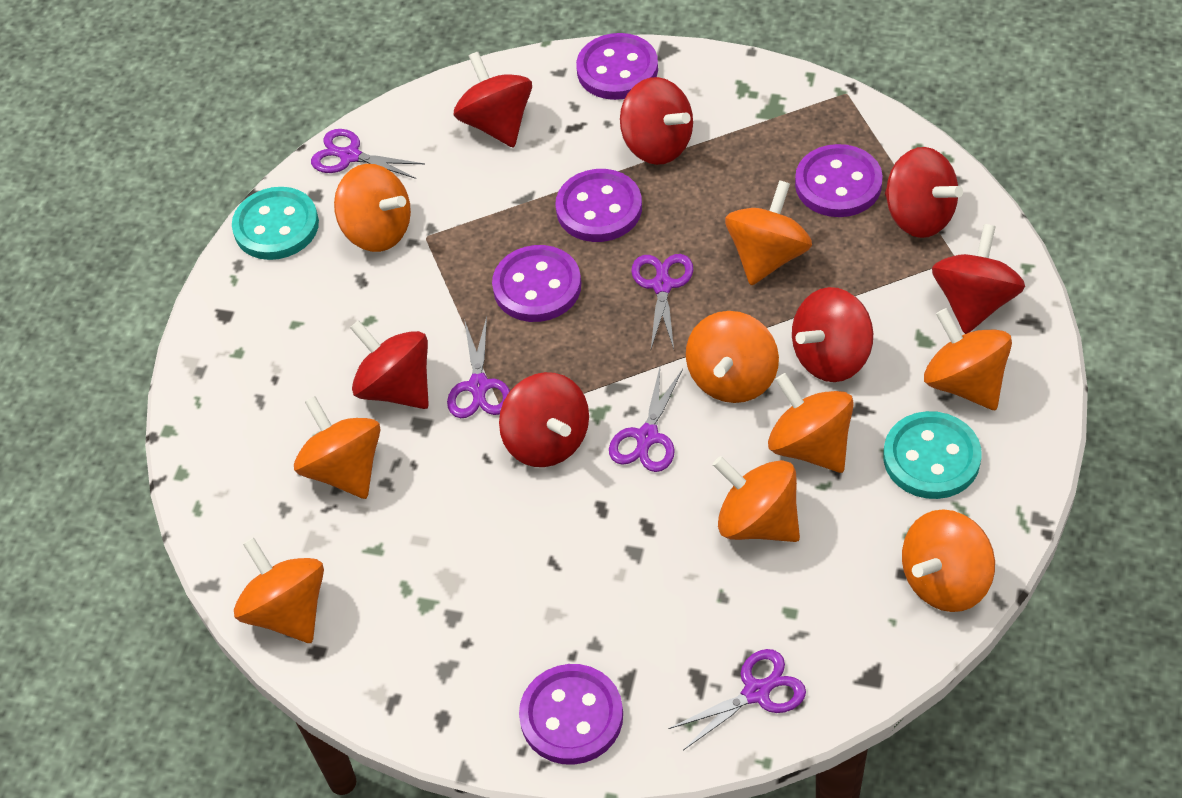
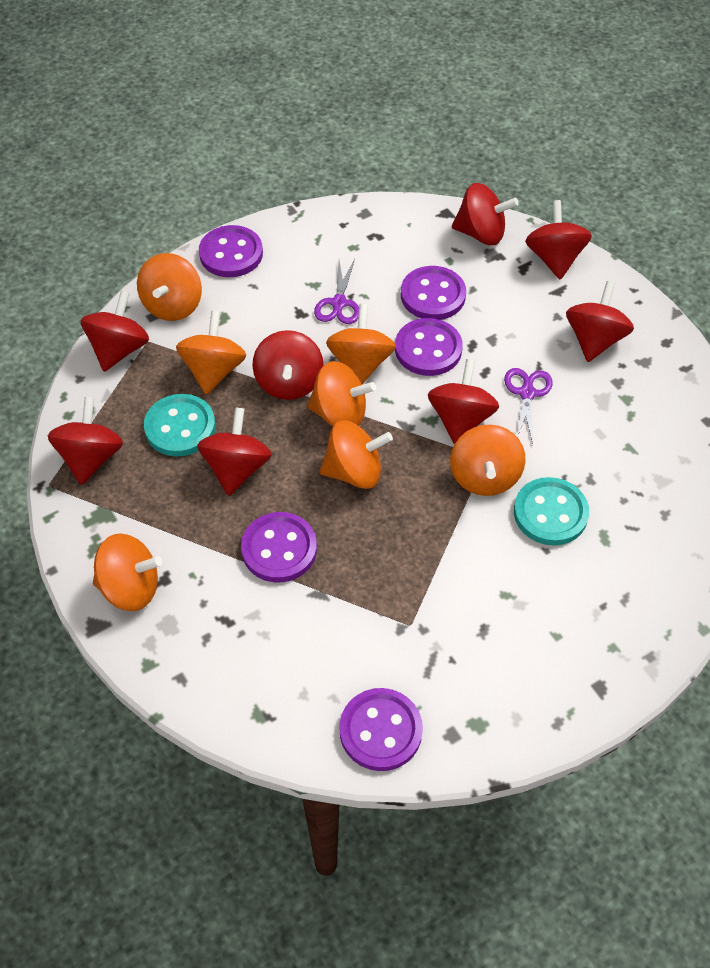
orange spinning top: [234,538,324,643] [294,396,381,499] [334,164,411,252] [686,311,779,403] [713,456,800,542] [725,180,812,285] [768,373,854,473] [902,509,995,612] [924,308,1012,410] = 9 -> [93,533,162,611] [137,253,202,321] [176,311,246,395] [307,361,376,427] [320,420,393,489] [326,304,396,384] [450,425,526,496] = 7
purple scissors: [311,129,425,179] [447,316,510,418] [609,368,683,472] [631,254,693,349] [668,649,806,750] = 5 -> [314,259,359,324] [504,368,552,444] = 2
red spinning top: [350,320,429,409] [454,52,532,148] [499,372,589,467] [620,77,693,165] [792,287,873,382] [885,147,963,238] [932,224,1025,334] = 7 -> [48,397,123,485] [81,291,149,372] [197,407,272,496] [252,330,324,400] [428,359,499,444] [452,183,519,245] [525,200,592,280] [566,281,634,362] = 8

